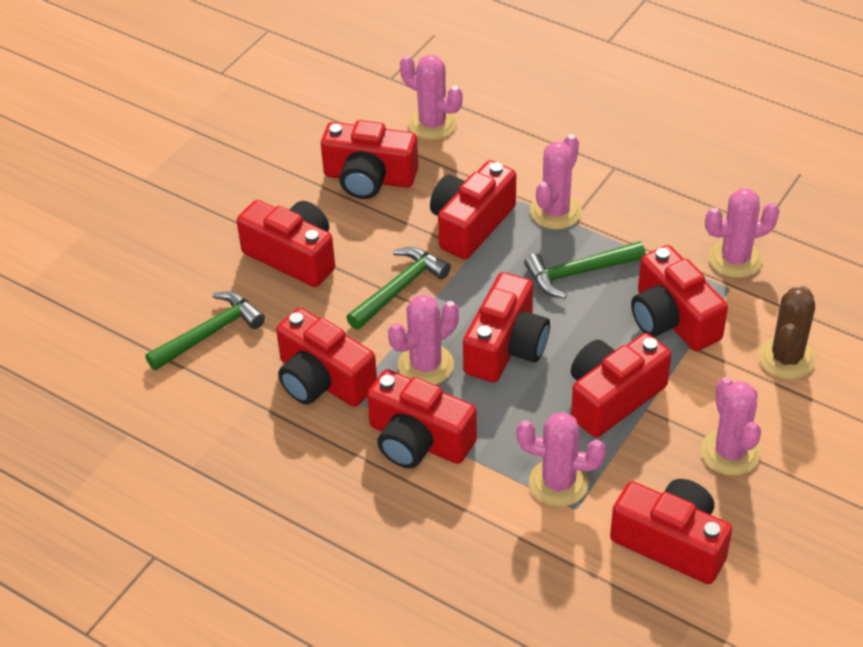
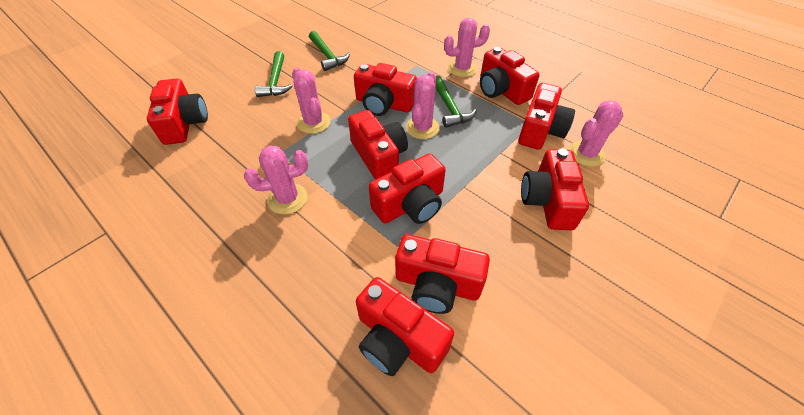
brown cactus: [758,286,816,379] = 1 -> none = 0
pink cactus: [388,294,459,385] [400,55,462,140] [516,412,606,507] [530,134,582,230] [701,377,761,476] [705,188,780,278] = 6 -> [244,146,308,215] [292,68,331,134] [406,72,440,139] [444,18,490,77] [569,100,623,167] = 5

